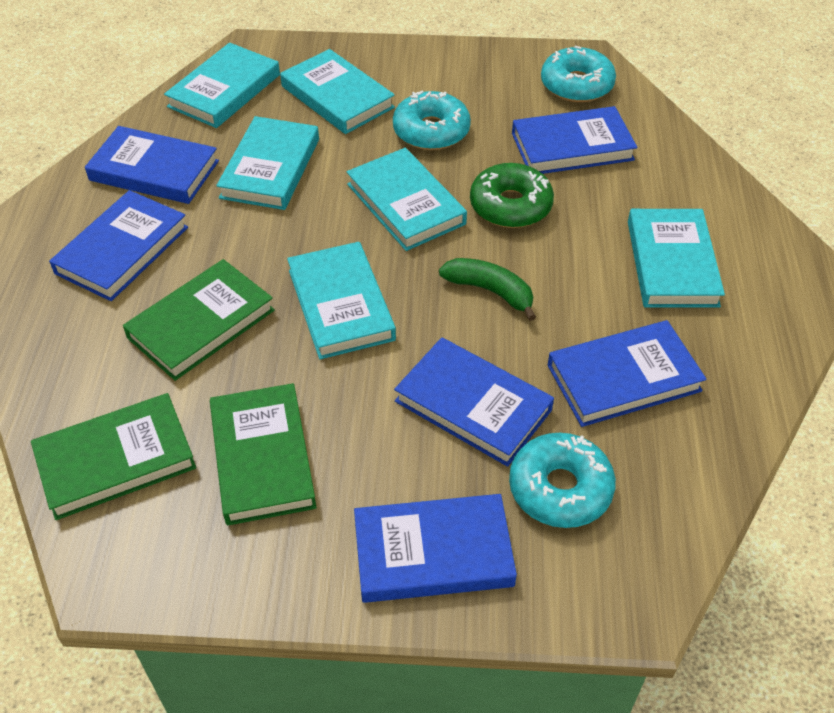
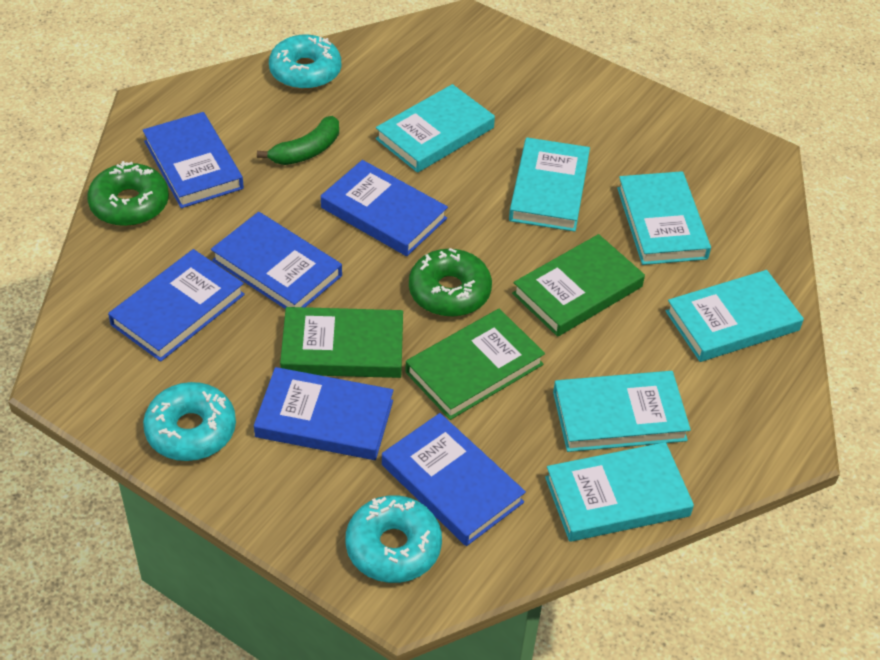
green donut: [470,163,554,228] = 1 -> [87,161,169,226] [409,248,492,317] = 2

